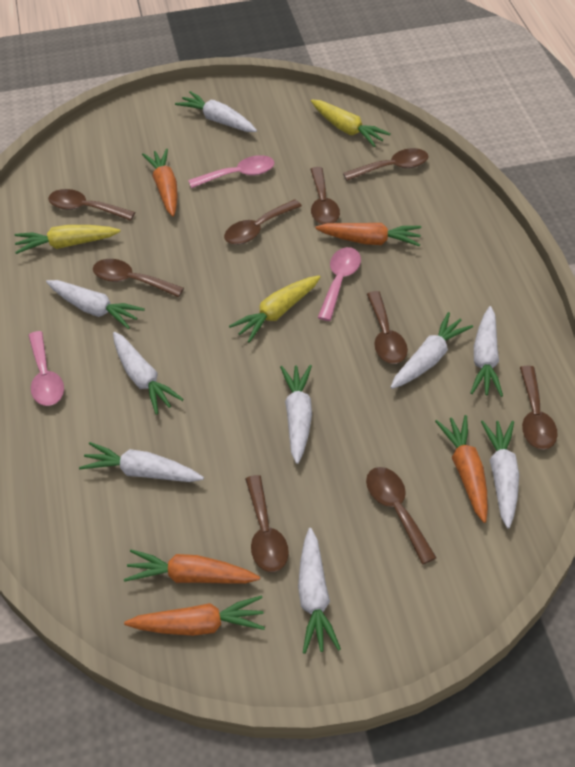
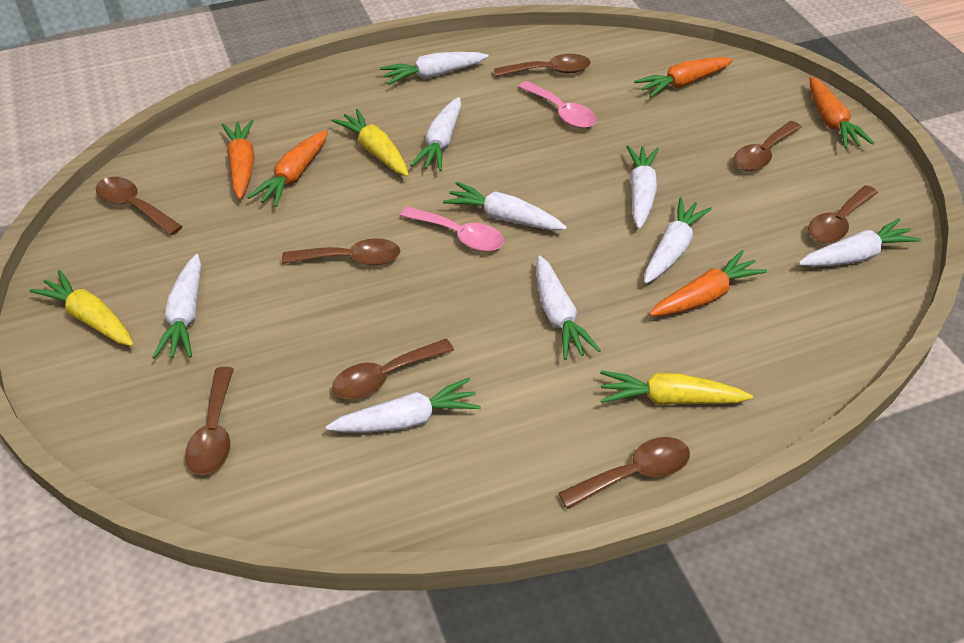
brown spoon: [48,189,135,221] [93,259,184,297] [224,199,302,245] [245,475,289,572] [310,167,340,225] [343,148,429,181] [366,467,437,564] [367,291,408,364] [520,366,558,450] = 9 -> [96,177,183,235] [185,367,234,475] [282,238,400,265] [332,339,454,399] [494,54,591,77] [558,437,690,509] [734,121,802,171] [808,185,878,243] = 8
pink spoon: [28,331,64,406] [188,155,275,188] [317,247,361,321] = 3 -> [400,206,505,252] [518,81,597,128] = 2

